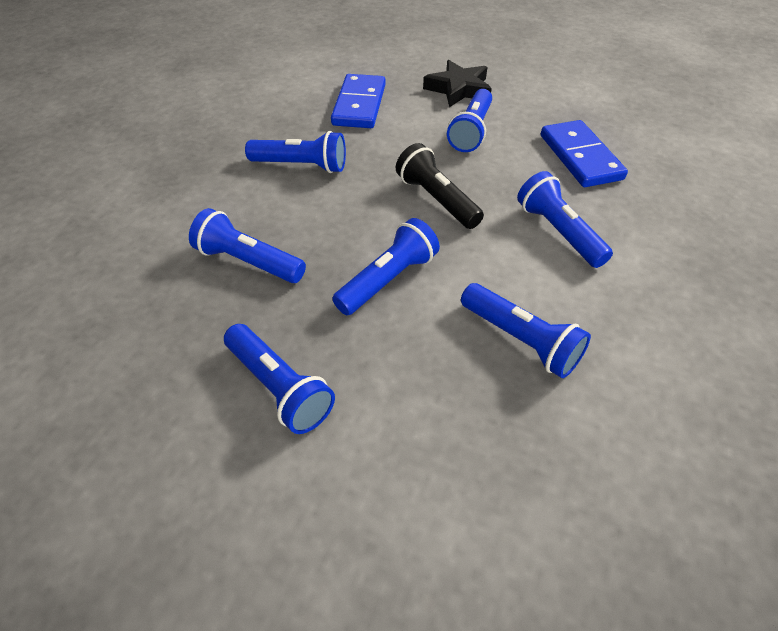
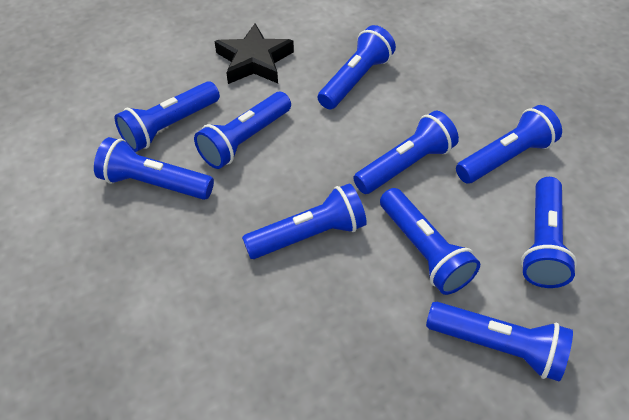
black flashlight: [396,143,484,229] = 1 -> none = 0
blue domino: [331,74,386,128] [541,120,628,187] = 2 -> none = 0
blue flashlight: [189,208,306,283] [224,324,335,434] [245,131,346,173] [332,218,440,315] [447,89,492,152] [461,283,591,378] [517,171,613,268] = 7 -> [94,137,214,200] [115,81,220,152] [194,92,291,169] [242,183,367,259] [318,25,396,109] [353,110,459,194] [380,188,480,295] [426,302,573,381] [456,105,562,184] [521,177,577,288] = 10

